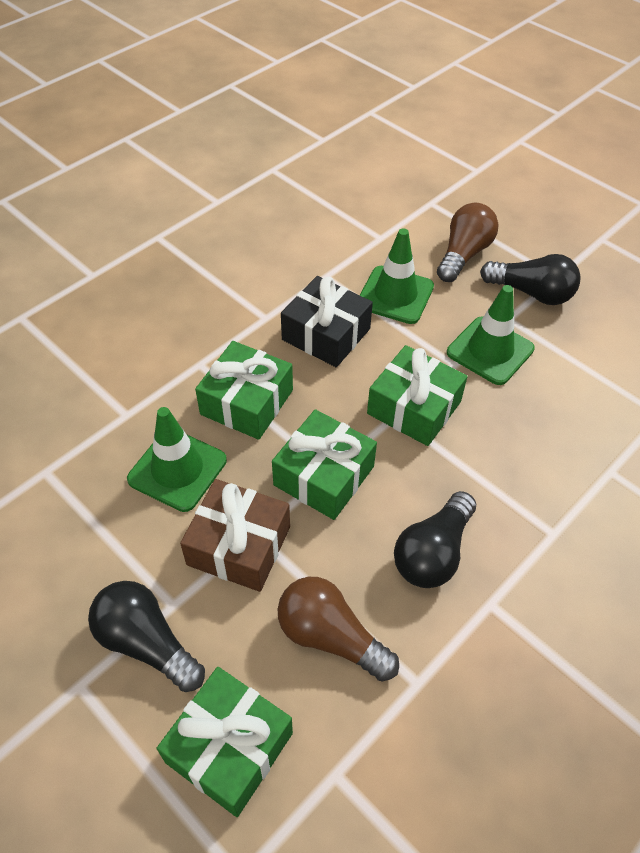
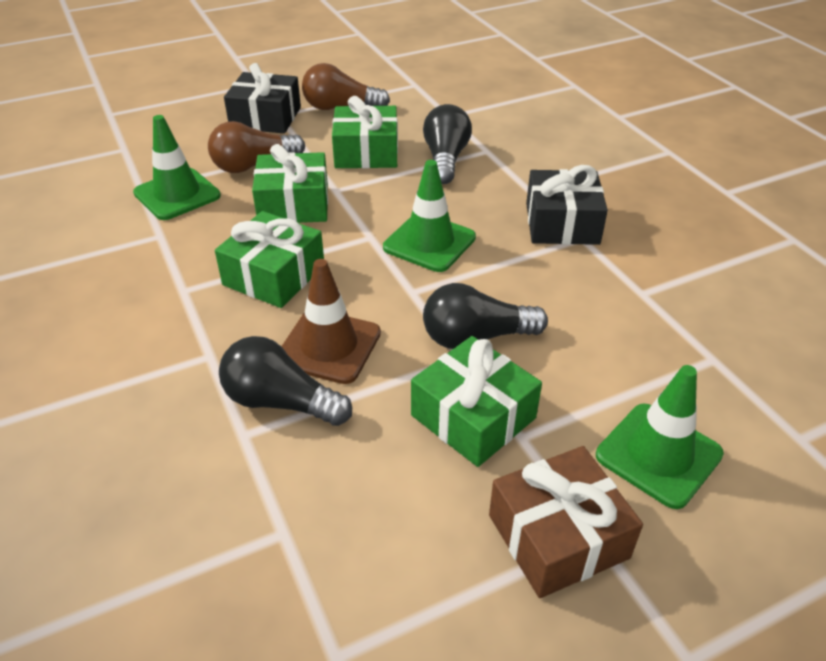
black gift: [281,276,373,367] = 1 -> [224,63,301,133] [526,165,608,245] = 2
brown traffic cone: none = 0 -> [281,259,381,384] = 1

